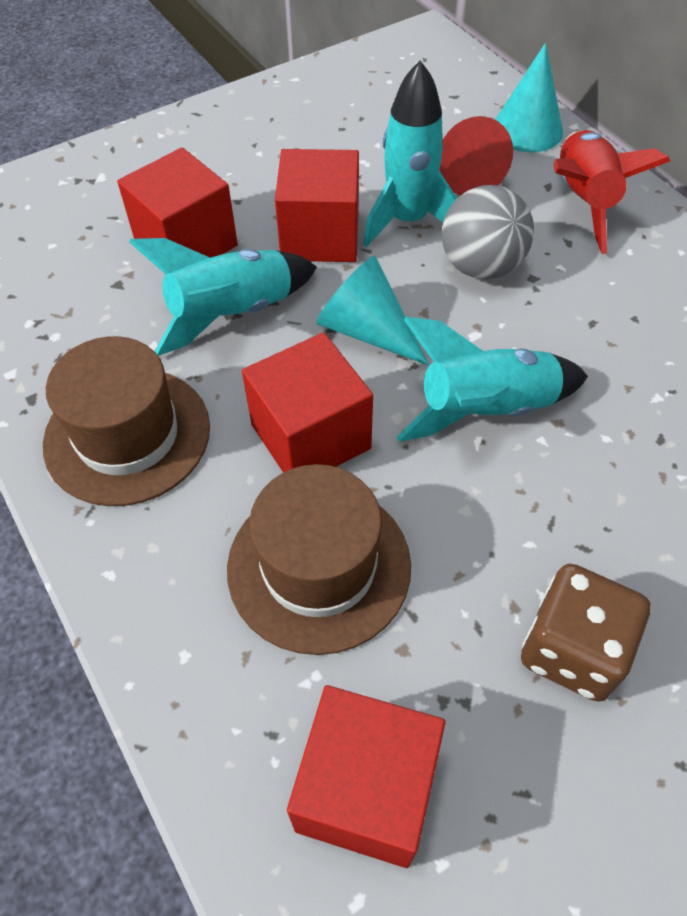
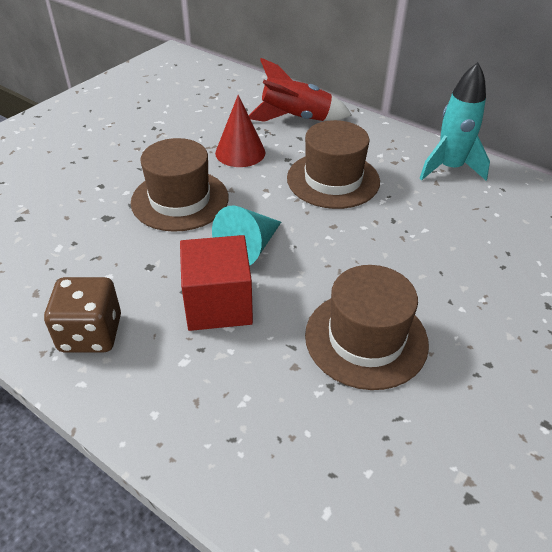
brown hat: [43,336,210,506] [227,464,411,655] = 2 -> [131,138,229,232] [287,120,380,209] [305,265,429,390] = 3
grey ball: [442,185,534,280] = 1 -> none = 0
red cube: [117,147,238,258] [242,332,373,473] [275,149,359,262] [287,685,445,868] = 4 -> [180,235,253,331] = 1
turquoise cone: [316,256,429,366] [495,43,563,152] = 2 -> [212,206,281,266] = 1
turquoise rocket: [129,238,317,356] [363,61,457,247] [396,317,588,442] = 3 -> [419,62,490,181] = 1

